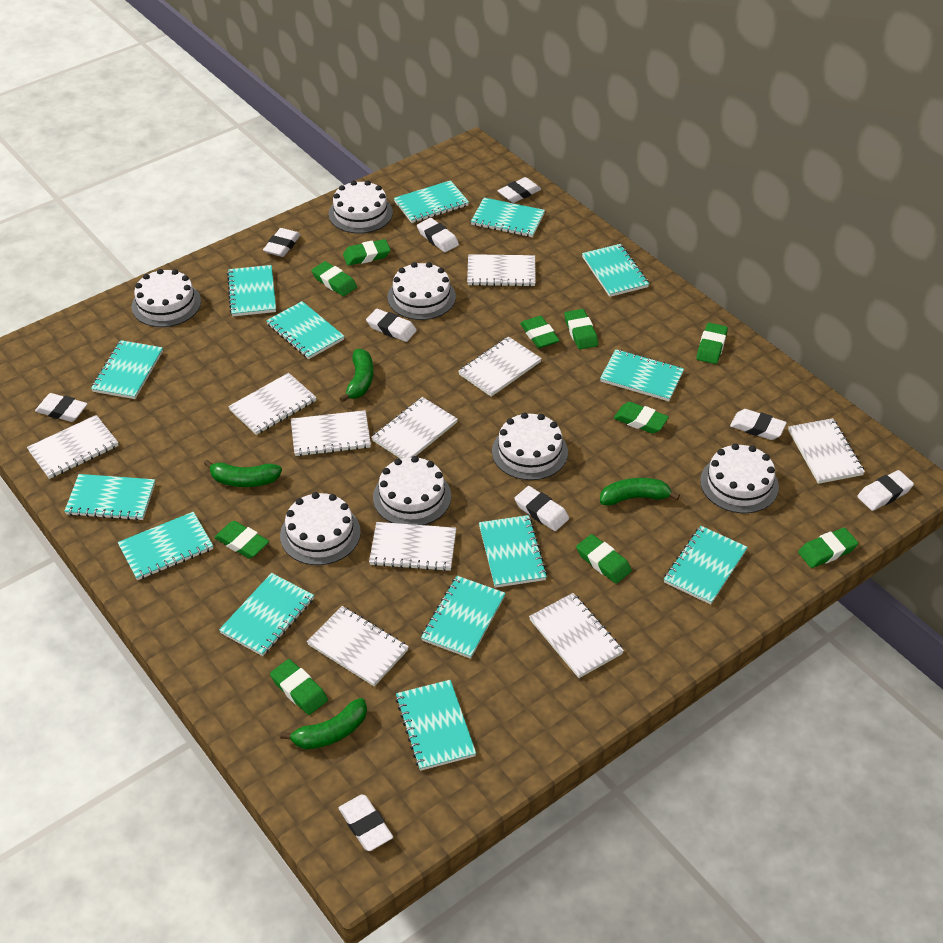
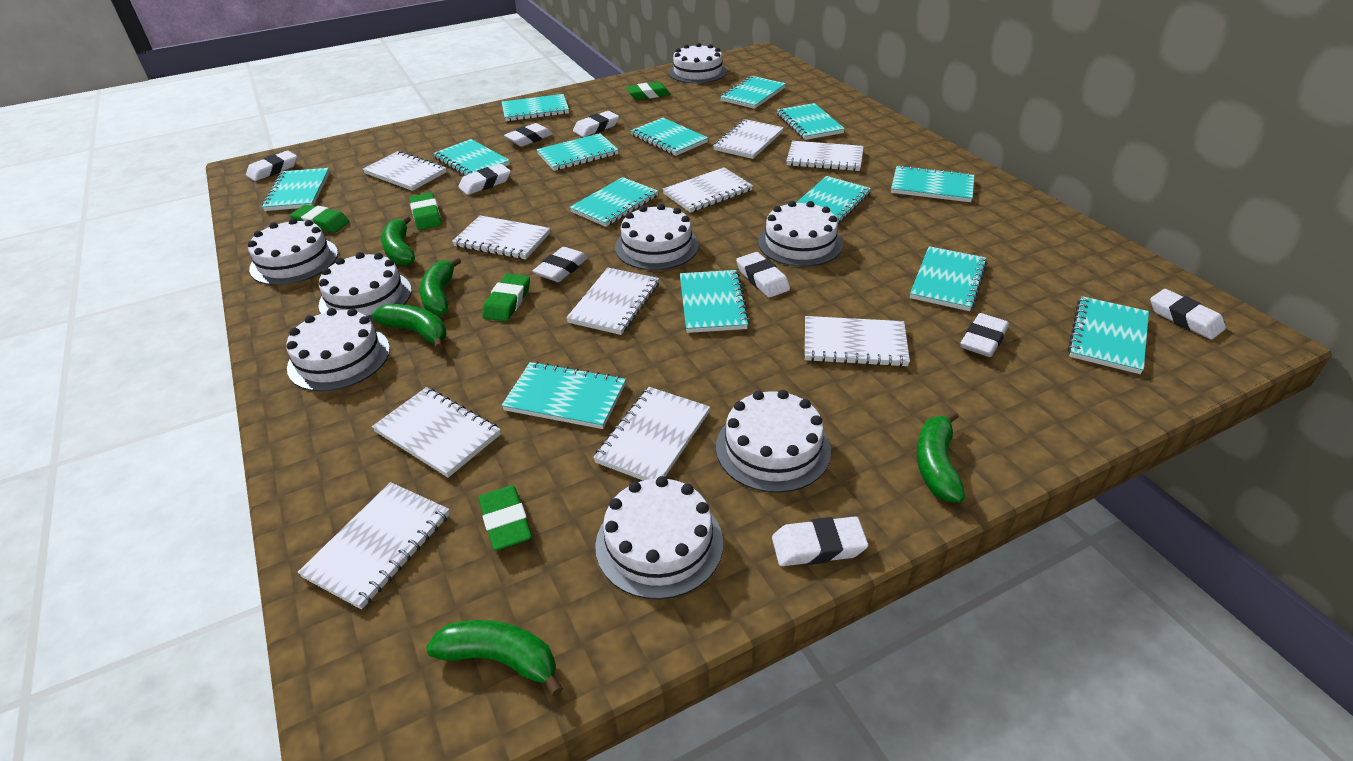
green banana: [204,460,282,487] [280,698,367,750] [339,349,374,402] [600,478,680,506] = 4 -> [372,304,447,350] [381,216,415,265] [419,257,461,316] [426,620,563,697] [917,411,965,503] = 5
green eraser: [214,521,269,559] [270,659,328,715] [311,261,357,296] [343,239,391,266] [520,316,560,348] [564,309,598,349] [576,534,632,584] [614,402,669,434] [696,323,728,364] [798,528,858,568] = 10 -> [290,204,350,233] [410,192,441,230] [478,485,532,551] [482,274,530,322] [626,82,671,100] = 5
white cake: [132,269,201,327] [280,492,361,565] [329,180,393,233] [373,456,451,525] [387,262,456,320] [492,412,568,480] [700,443,779,513] = 7 -> [248,218,338,285] [286,308,390,392] [319,252,412,322] [595,476,723,599] [615,204,699,270] [669,43,727,84] [716,390,831,493] [758,201,843,267] = 8

